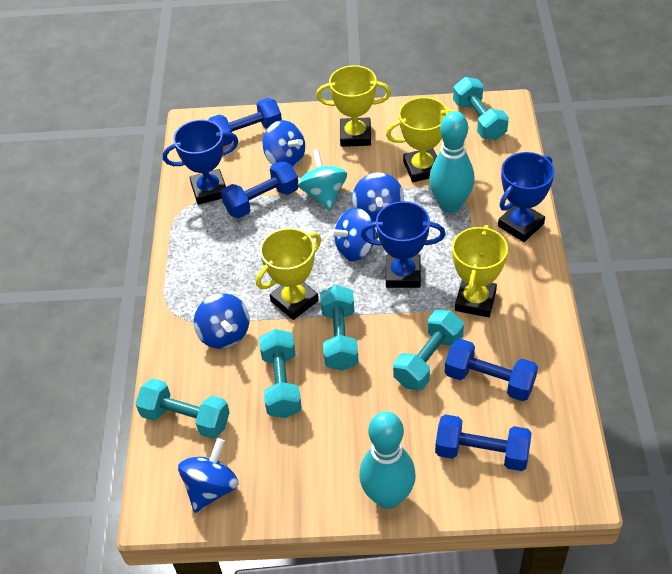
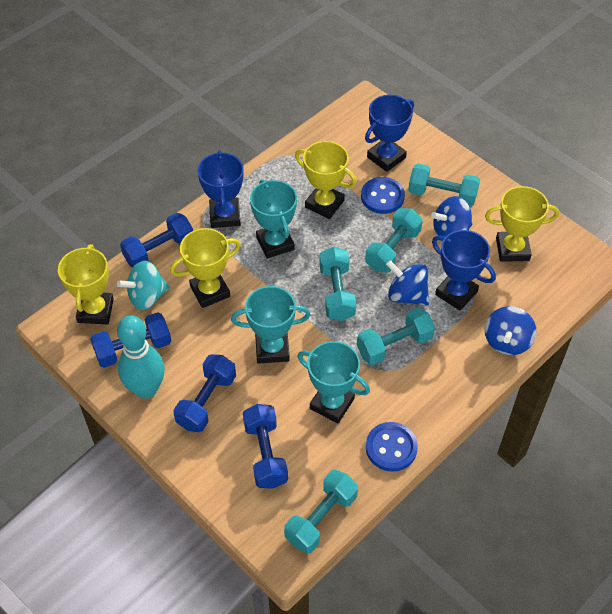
blue button: none = 0 -> [361,177,405,214] [366,422,418,472] = 2
blue spinning top: [178,438,239,513] [194,293,249,349] [263,120,305,168] [329,208,378,261] [352,173,404,222] = 5 -> [386,260,429,306] [431,196,472,237] [485,306,536,355] = 3
turquoise bowling pin: [359,411,416,509] [429,111,475,213] = 2 -> [117,315,165,399] = 1
turquoise trophy: none = 0 -> [231,286,311,364] [250,180,297,259] [297,341,370,423] = 3

